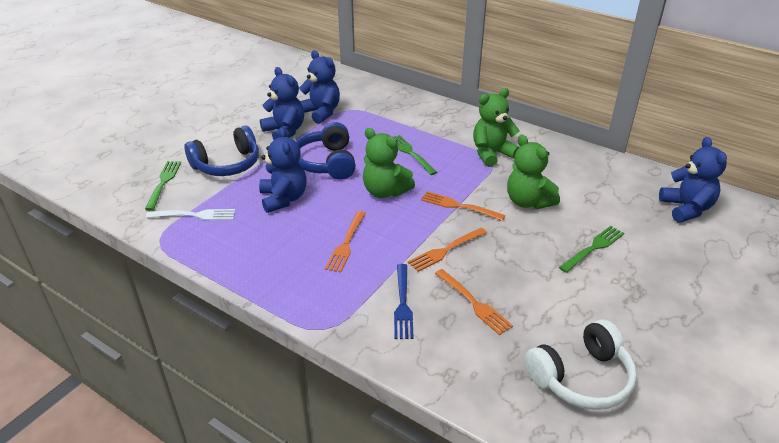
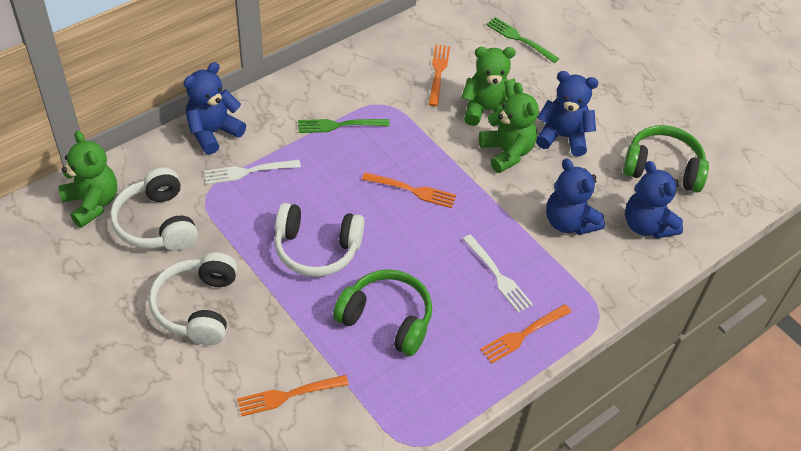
blue fork: [394,264,414,339] = 1 -> none = 0
blue headphones: [184,126,259,176] [296,122,356,180] = 2 -> none = 0
green fork: [145,161,181,210] [395,135,437,175] [559,226,624,273] = 3 -> [298,119,390,133] [486,17,560,63] = 2
green headphones: none = 0 -> [333,269,432,356] [623,125,709,193] = 2
white fork: [146,209,236,220] = 1 -> [204,160,301,184] [463,234,533,313] = 2
white headphones: [525,319,637,410] = 1 -> [110,168,198,251] [149,253,237,345] [274,203,364,277] = 3

